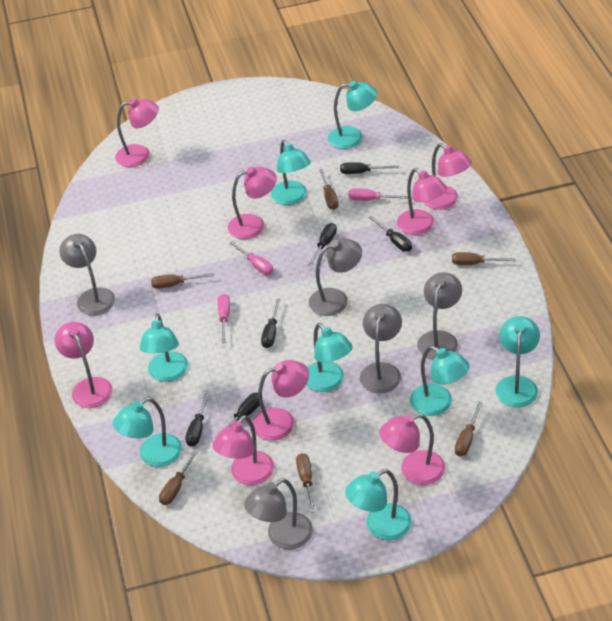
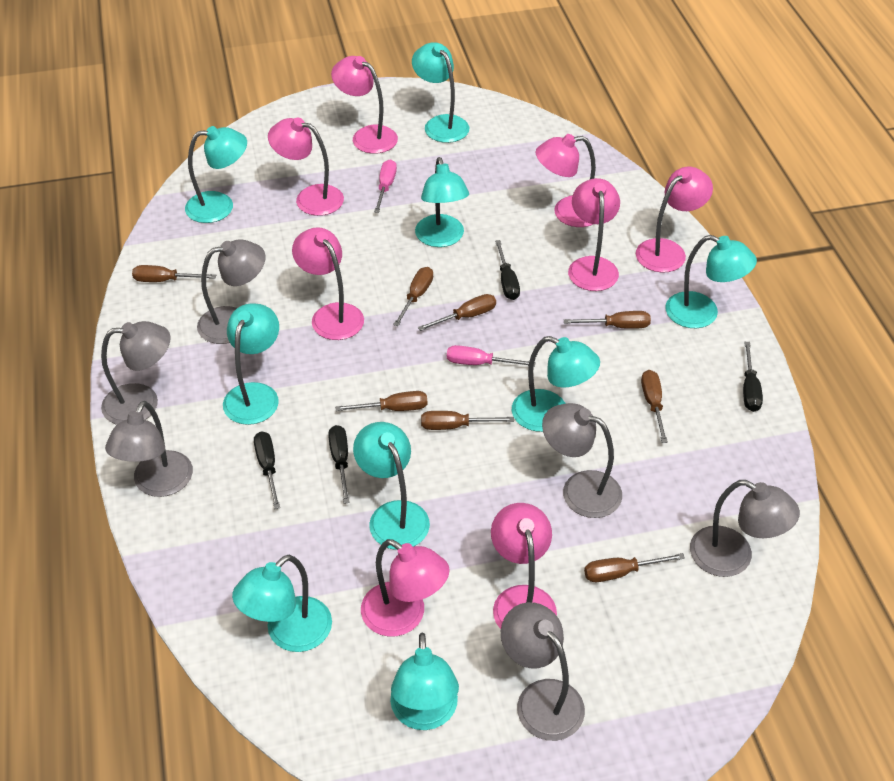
black screwdriver: [186,391,210,447] [214,393,260,439] [261,298,281,348] [308,223,337,266] [340,162,399,174] [369,216,412,252] = 6 -> [254,431,280,509] [328,425,350,504] [495,240,520,300] [743,342,763,412] = 4
brown screwdriver: [151,273,214,289] [159,449,199,505] [296,453,316,513] [319,169,339,210] [452,252,516,265] [455,402,483,457] = 6 -> [132,265,216,282] [335,391,428,411] [393,267,433,326] [418,294,496,331] [421,411,514,430] [564,311,651,329] [584,553,685,582] [641,370,668,443] = 8
grey lamp: [59,234,115,315] [244,478,313,549] [309,238,362,316] [360,304,402,393] [417,272,462,360] = 5 -> [101,321,171,425] [105,401,193,497] [197,239,265,344] [501,602,585,741] [542,403,622,518] [690,480,800,577] = 6
pink screwdriver: [218,294,230,343] [230,241,274,275] [349,188,408,201] = 3 -> [374,159,397,213] [447,345,536,366] = 2
turquoise lamp: [113,397,182,467] [140,314,188,382] [271,140,311,205] [306,323,353,392] [328,81,377,149] [345,469,412,540] [410,346,470,416] [496,316,540,408] = 8 -> [185,126,247,223] [223,303,279,425] [232,555,332,652] [353,422,430,550] [390,633,459,730] [412,42,469,143] [415,157,469,247] [512,336,600,432] [665,235,757,328] = 9

